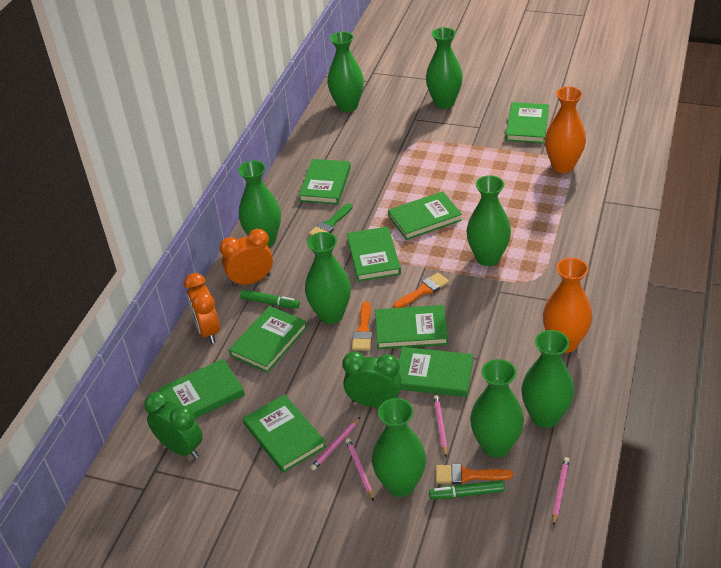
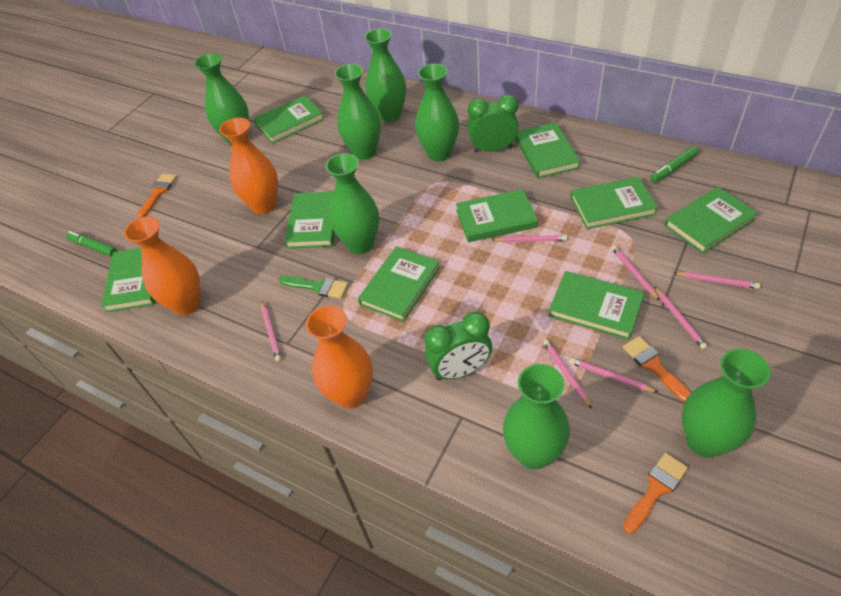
green vase: [238,160,281,247] [305,232,351,324] [327,31,364,112] [372,398,426,497] [426,27,463,109] [466,175,511,266] [470,359,524,458] [521,330,574,428] = 8 -> [194,53,249,145] [326,153,379,254] [335,64,381,160] [365,28,406,122] [415,64,459,161] [503,364,570,469] [682,349,771,458] = 7
orange clock: [184,273,220,344] [219,229,273,287] = 2 -> none = 0
orange vase: [543,258,592,353] [545,87,586,173] = 2 -> [124,216,201,315] [219,118,278,214] [306,305,373,409] = 3
pink pencil: [310,417,360,471] [345,438,374,501] [434,395,447,457] [552,457,570,526] = 4 -> [261,301,281,362] [492,235,567,242] [543,340,592,409] [570,358,658,393] [611,245,660,301] [655,287,707,349] [673,272,760,289] = 7

